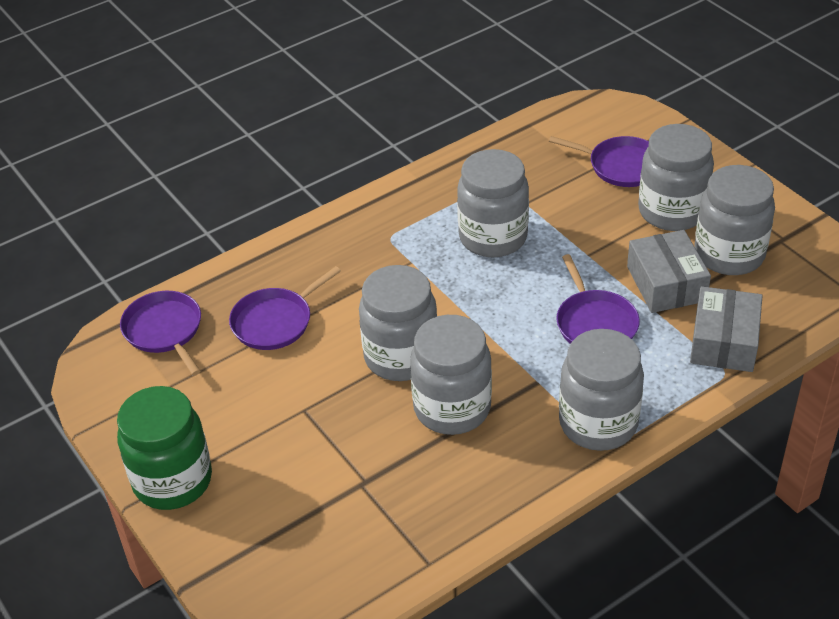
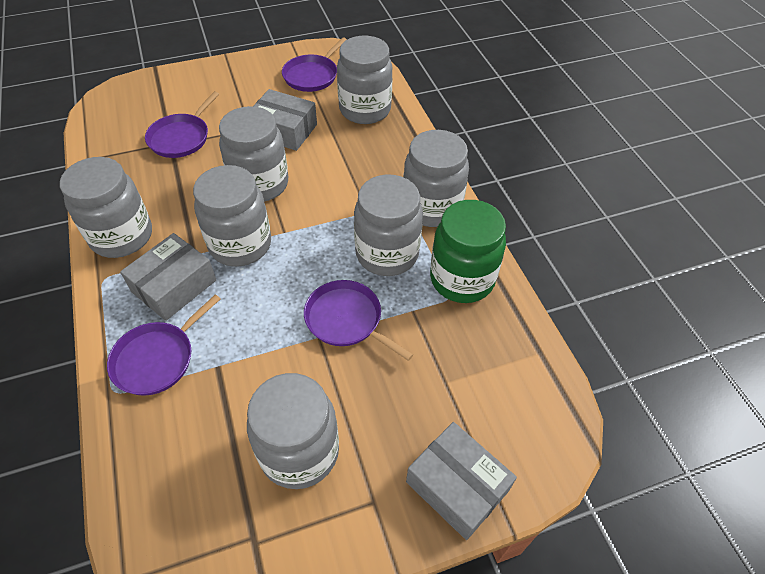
grey box: [627,230,711,313] [690,286,762,372] = 2 -> [120,233,216,321] [253,89,317,151] [406,422,517,540] = 3
grey jar: [359,265,437,381] [410,315,492,435] [457,149,529,257] [559,329,644,451] [638,124,714,231] [695,165,775,275] = 6 -> [60,157,152,258] [193,165,271,267] [219,106,288,201] [247,373,339,489] [337,36,393,124] [354,175,423,276] [403,130,469,227] = 7

